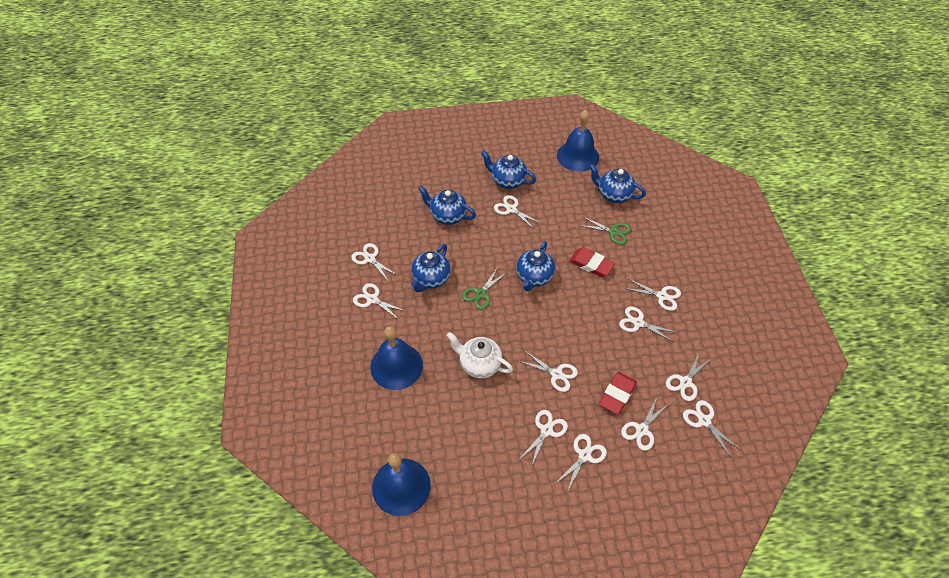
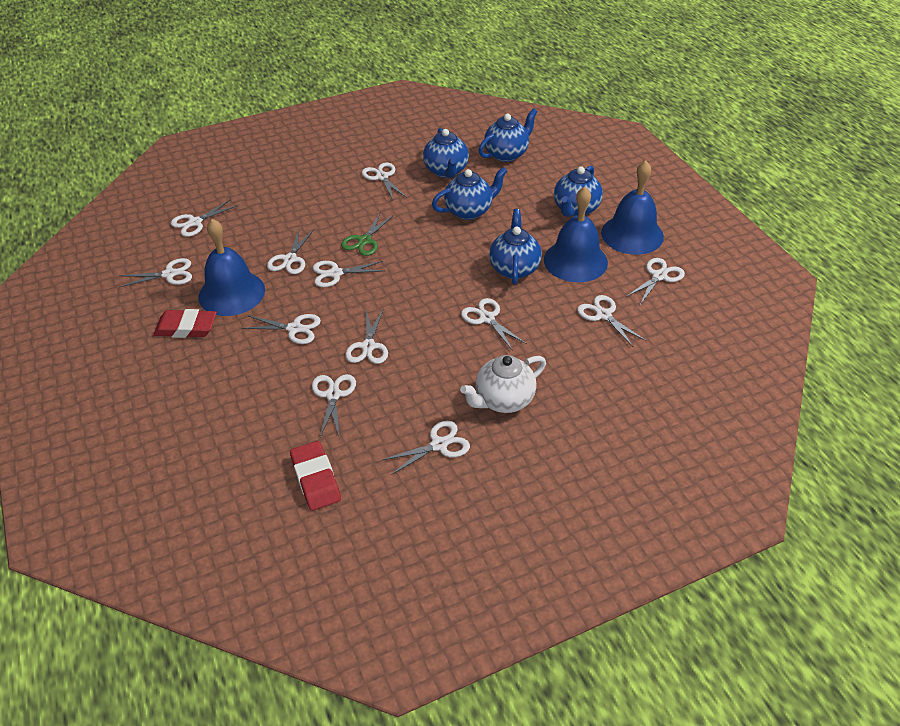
green scissors: [462,267,506,310] [579,217,632,245] = 2 -> [341,213,394,256] = 1
white scissors: [351,243,397,282] [353,283,407,320] [494,195,541,229] [519,351,578,392] [519,410,568,467] [555,434,607,492] [619,307,678,342] [621,397,668,451] [624,279,681,311] [666,352,712,401] [683,400,740,458] = 11 -> [119,258,192,287] [171,200,238,237] [242,314,321,344] [267,230,314,274] [312,374,356,439] [313,261,385,287] [345,309,388,364] [362,162,407,200] [382,421,470,476] [461,298,527,351] [577,295,647,348] [626,258,685,305] = 12

